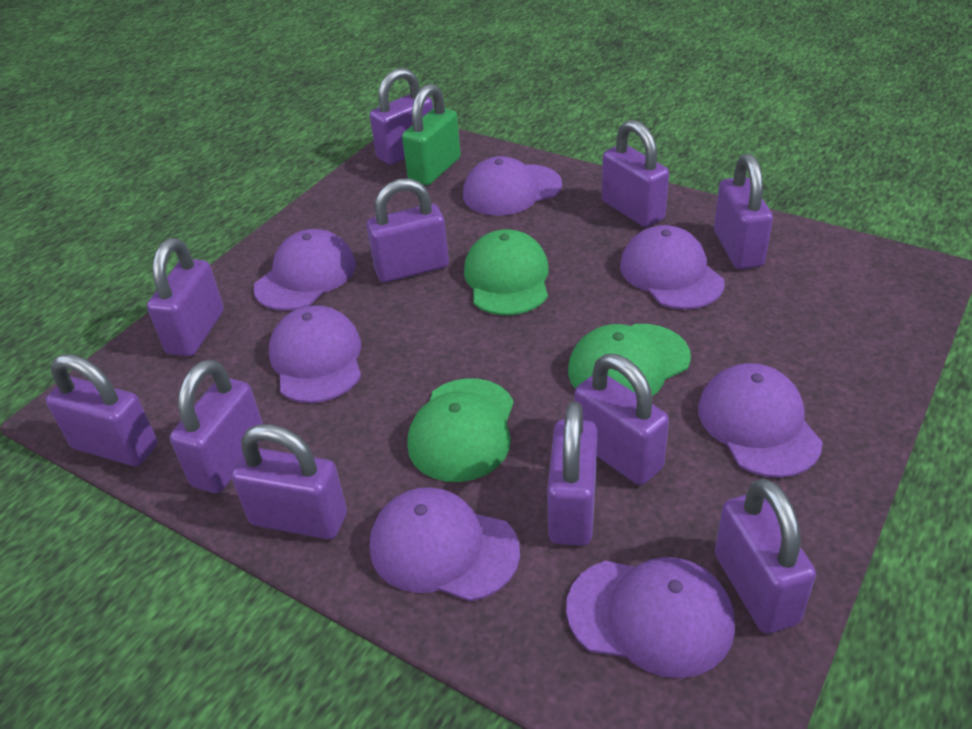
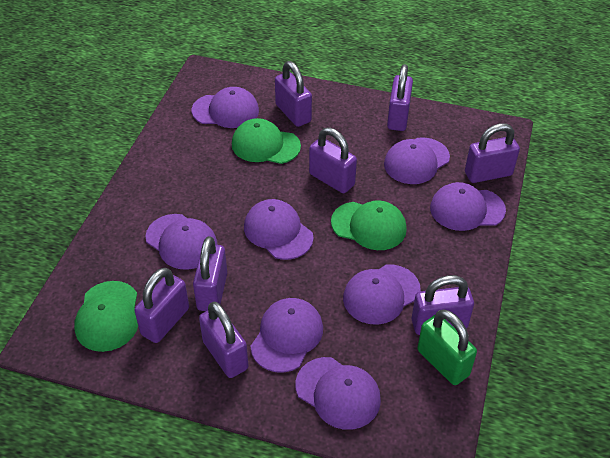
purple cap: [253,229,356,311] [269,305,361,403] [370,487,520,602] [463,156,562,216] [566,557,735,678] [620,225,725,310] [698,363,823,478] = 7 -> [146,214,218,270] [192,87,259,128] [244,199,314,260] [250,298,323,373] [295,357,381,430] [343,264,420,325] [384,137,450,184] [430,182,506,231] = 8
purple padlock: [46,354,157,466] [147,238,224,356] [170,359,263,494] [231,424,347,539] [366,178,449,282] [370,68,433,165] [547,402,597,546] [574,354,669,485] [602,120,669,227] [714,154,773,269] [715,478,816,634] = 11 -> [134,268,189,343] [193,236,227,311] [199,301,249,378] [275,61,312,127] [309,127,357,193] [387,64,413,131] [412,275,474,335] [465,123,520,183] = 8

